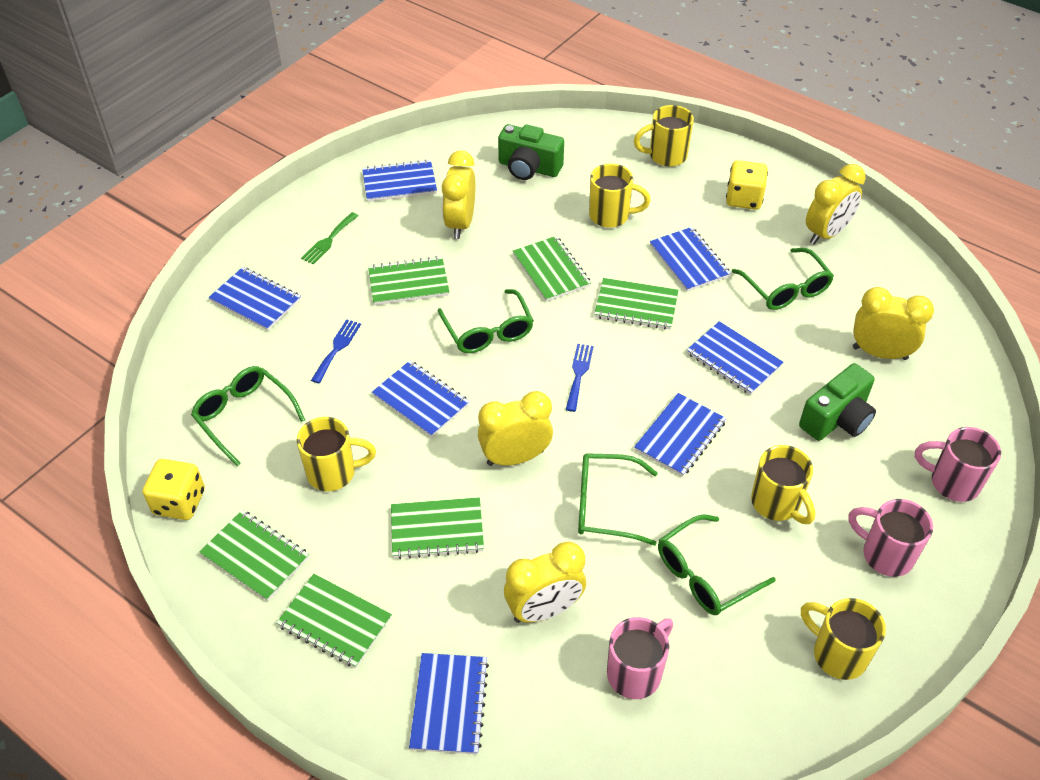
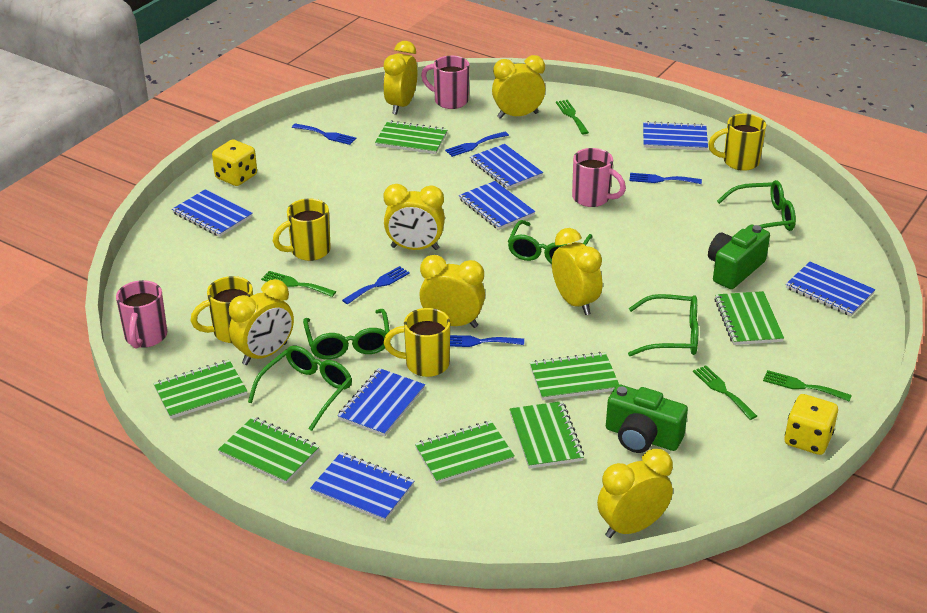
blue fork: [311,319,361,383] [566,344,594,412] = 2 -> [292,123,356,145] [342,266,410,305] [445,132,509,157] [450,335,524,347] [629,173,702,184] = 5
green fork: [301,212,358,264] = 1 -> [261,271,336,297] [556,100,589,134] [693,365,757,420] [763,370,852,401] = 4
green notebook: [199,510,309,601] [276,574,392,668] [368,256,450,305] [391,497,484,559] [513,236,591,302] [594,278,678,330] = 6 -> [153,360,247,419] [218,417,320,484] [375,120,448,154] [415,421,515,484] [509,401,584,469] [530,352,619,400] [714,291,784,345] = 7
yellow clock: [442,151,475,239] [478,391,553,466] [504,542,586,623] [806,164,866,245] [853,287,934,360] = 5 -> [229,279,294,365] [383,41,418,114] [384,184,445,250] [419,255,485,328] [492,55,546,119] [552,228,602,315] [597,449,673,538] = 7
yellow mug: [297,417,376,491] [589,164,651,228] [634,105,694,167] [751,445,815,524] [801,598,886,680] = 5 -> [191,276,253,343] [273,199,331,261] [384,308,450,377] [708,114,766,171] = 4

